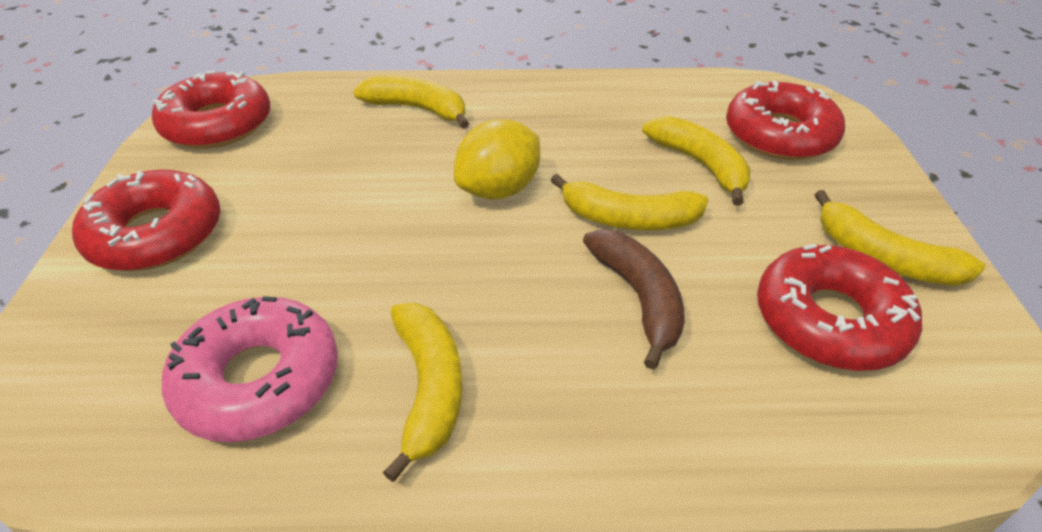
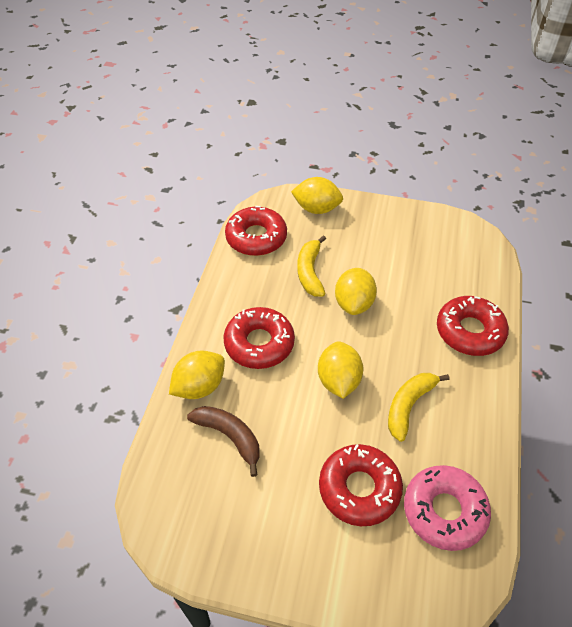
yellow banana: [353,75,470,129] [383,303,462,482] [551,174,708,230] [642,116,750,206] [814,190,985,286] = 5 -> [297,235,326,297] [388,373,450,442] = 2
yellow lemon: [454,119,540,200] = 1 -> [169,350,225,399] [291,177,343,214] [318,341,363,399] [335,268,377,315] = 4

